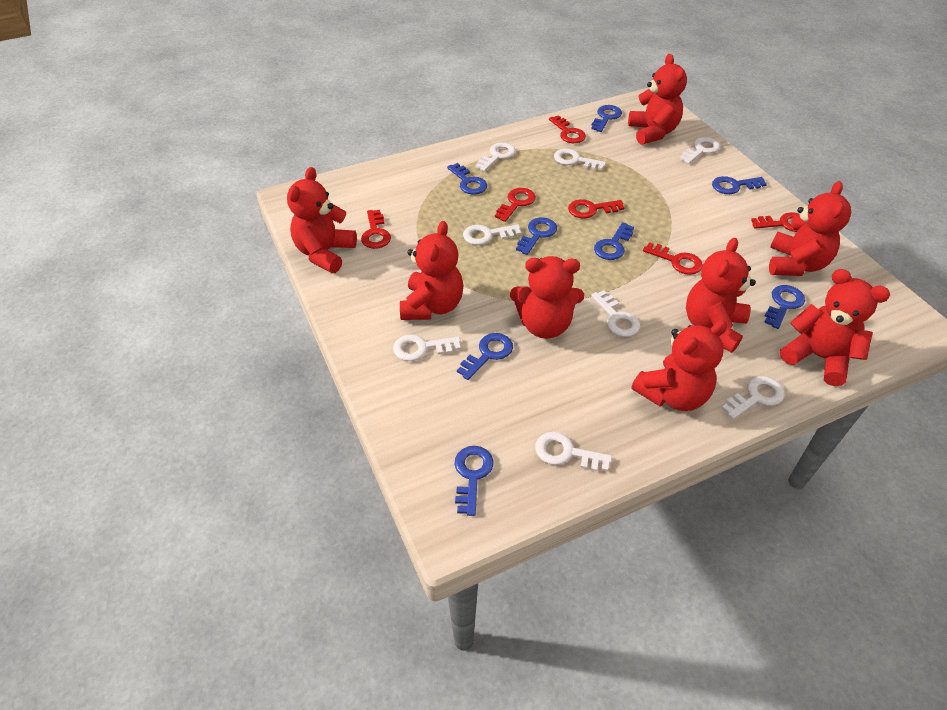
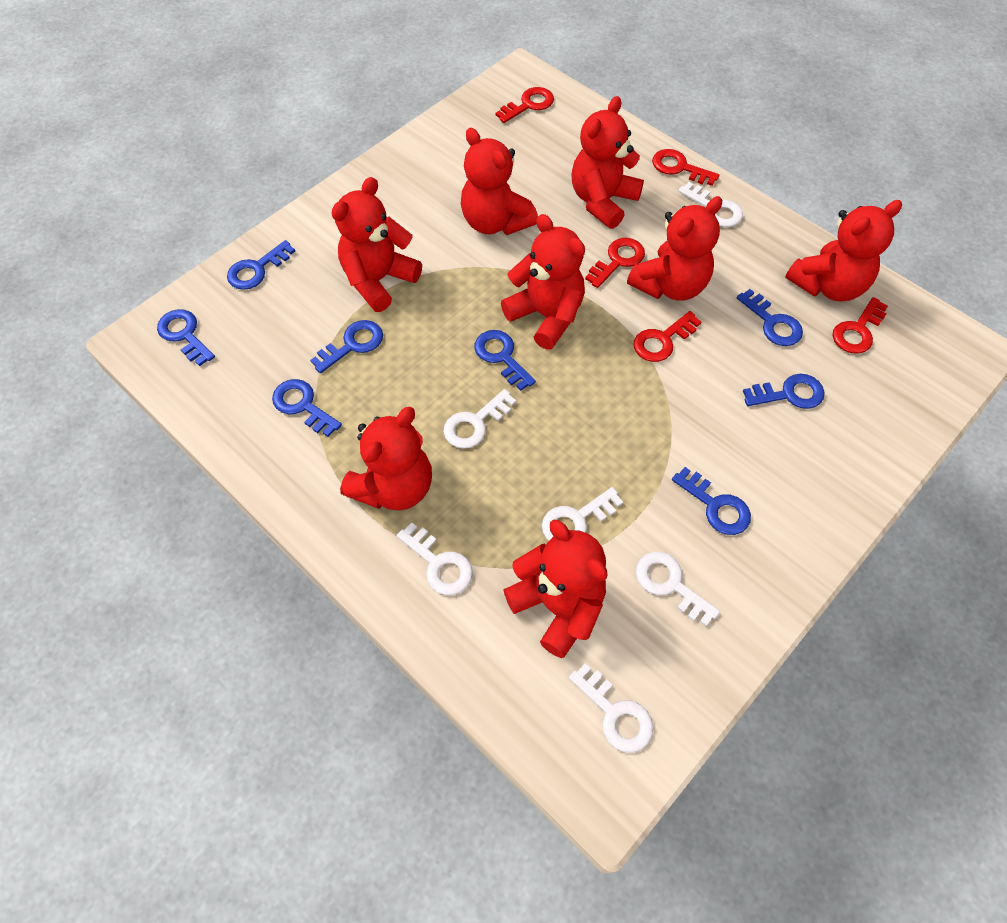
red key: [361,210,391,249] [495,188,536,222] [549,115,586,143] [568,199,624,219] [643,242,703,275] [751,212,800,232] = 6 -> [495,87,554,123] [585,238,645,288] [633,311,701,362] [652,149,720,186] [833,297,888,354] = 5
white key: [393,334,461,361] [463,224,521,245] [475,142,516,172] [535,432,612,471] [554,149,606,170] [591,290,640,337] [680,137,720,164] [722,376,785,419] = 8 -> [397,523,473,595] [444,389,516,449] [542,487,623,541] [569,663,653,753] [636,552,720,626] [678,182,743,227] = 6

